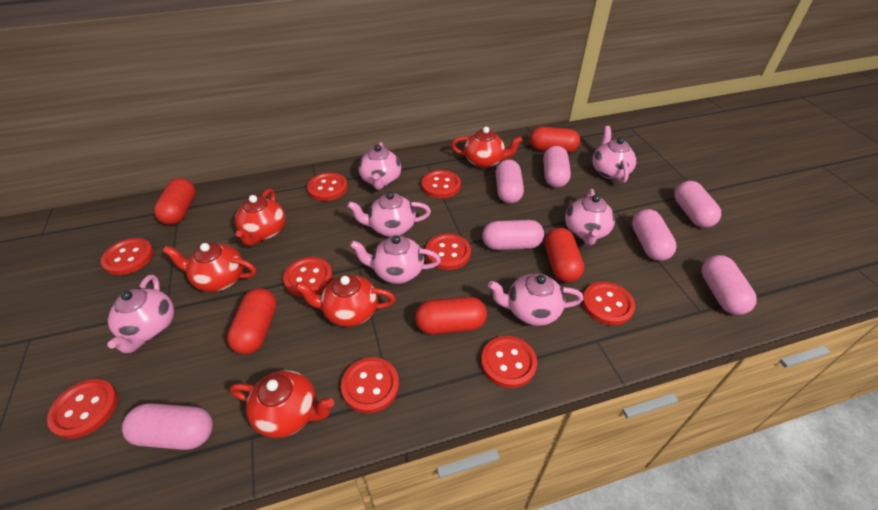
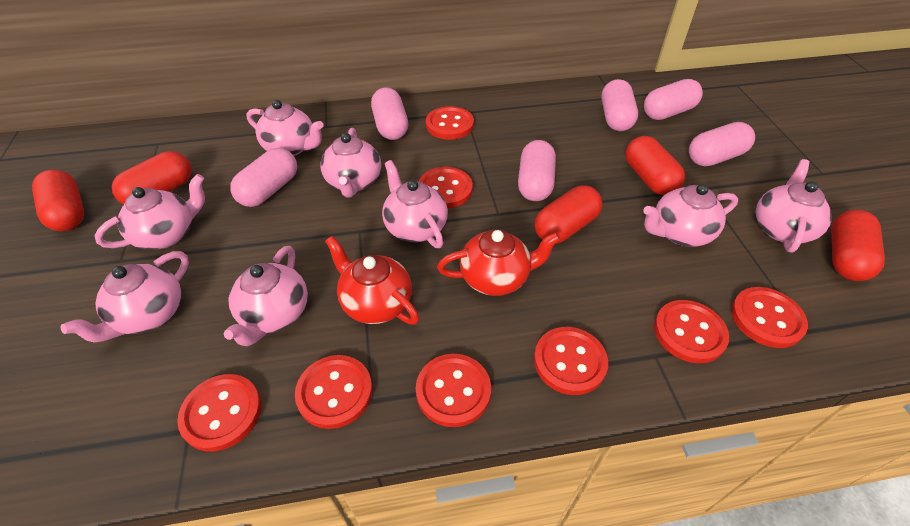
pink capsule: [122,403,213,450] [482,220,544,250] [496,159,524,204] [543,146,571,188] [632,209,677,261] [674,181,721,228] [701,255,757,315] = 7 -> [230,148,297,207] [371,88,408,140] [518,140,556,201] [601,79,638,131] [644,79,703,120] [689,122,755,167] = 6
pink teapot: [107,275,174,353] [347,192,431,237] [350,235,441,284] [358,142,401,190] [488,273,584,326] [565,189,615,245] [592,126,636,183] = 7 -> [61,251,189,342] [94,174,205,250] [224,246,308,346] [246,100,324,156] [320,128,381,197] [382,160,448,248] [643,184,738,246] [756,159,832,253] = 8
red button: [47,379,118,439] [101,238,154,275] [283,257,333,297] [307,172,348,201] [341,357,399,413] [422,170,461,198] [426,234,471,270] [481,336,537,388] [582,282,635,325] = 9 -> [177,374,261,452] [295,355,372,429] [416,354,491,427] [418,167,473,208] [426,106,474,140] [534,327,608,395] [654,300,729,363] [731,287,808,348] = 8
red teapot: [163,243,256,292] [230,370,334,438] [235,189,285,246] [295,274,395,327] [451,127,523,168] = 5 -> [325,236,419,325] [437,230,560,296] = 2

